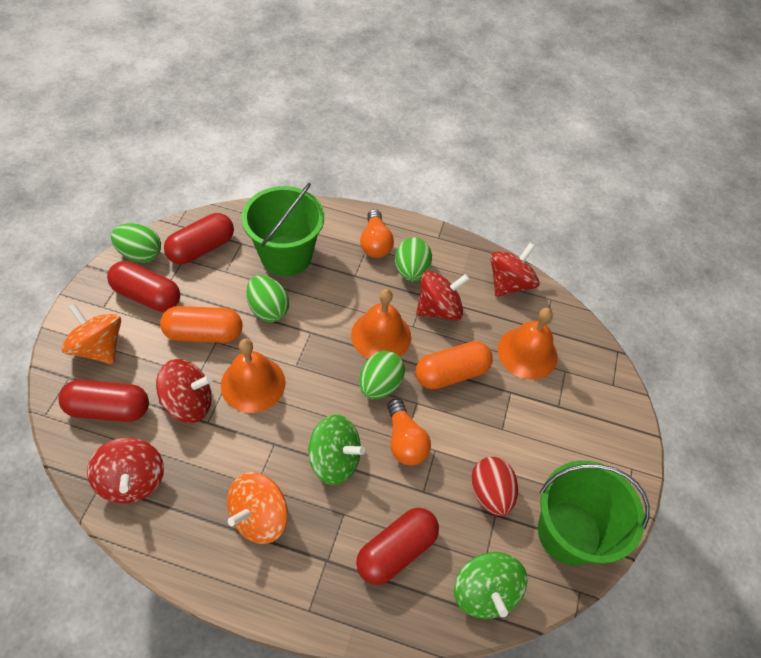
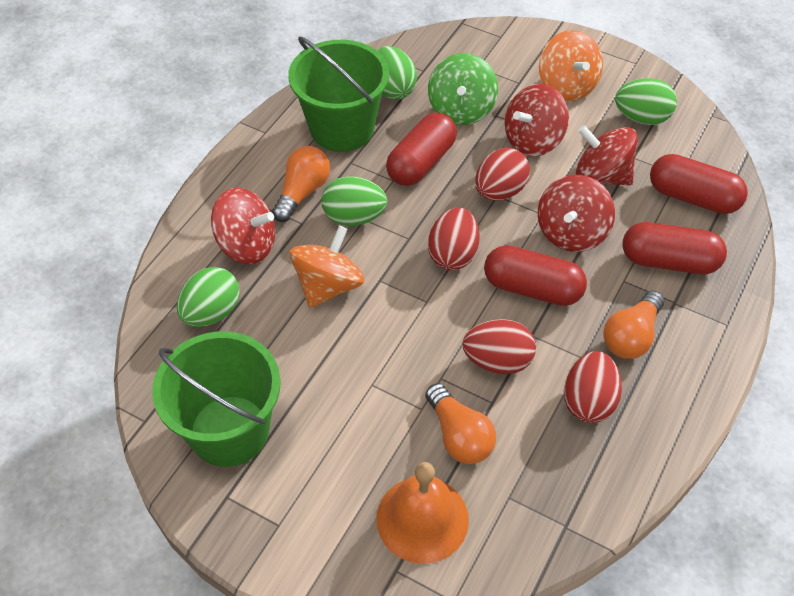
green spinning top: [308,415,365,485] [454,552,528,619] = 2 -> [428,53,498,125] = 1
orange bell: [221,339,285,413] [351,289,411,359] [498,308,558,380] = 3 -> [376,462,469,564] = 1
orange capsule: [160,306,242,343] [415,341,493,389] = 2 -> none = 0
orange light bulb: [360,209,394,258] [387,399,431,465] = 2 -> [272,146,330,222] [425,383,496,464] [603,291,664,359] = 3
red egg: [471,457,518,516] = 1 -> [428,207,480,270] [463,319,536,374] [475,148,530,201] [564,351,622,423] = 4

